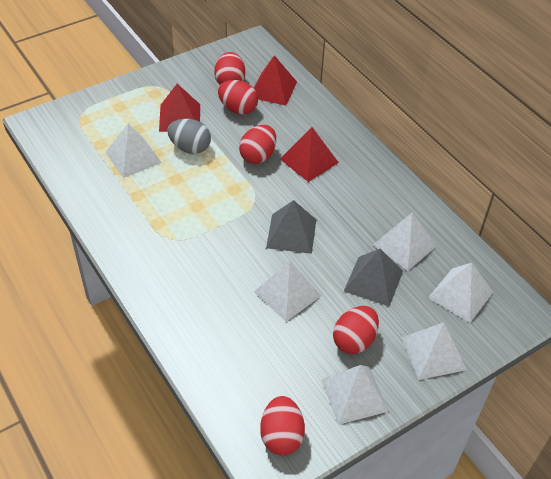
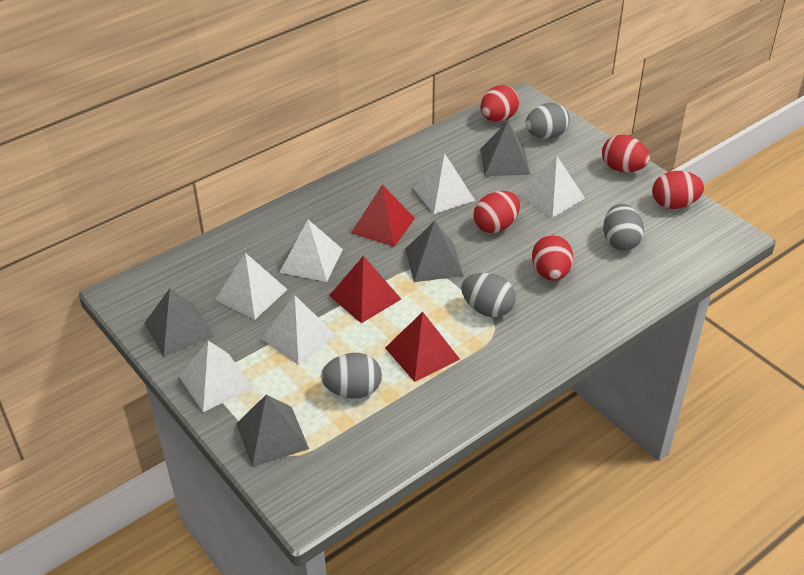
grey egg: [167,119,211,154] = 1 -> [321,353,382,398] [461,273,515,317] [525,103,570,139] [603,204,644,251] = 4
grey pyramid: [266,200,316,254] [344,249,403,307] = 2 -> [144,288,214,356] [236,394,309,467] [405,221,464,282] [481,121,530,176] = 4

